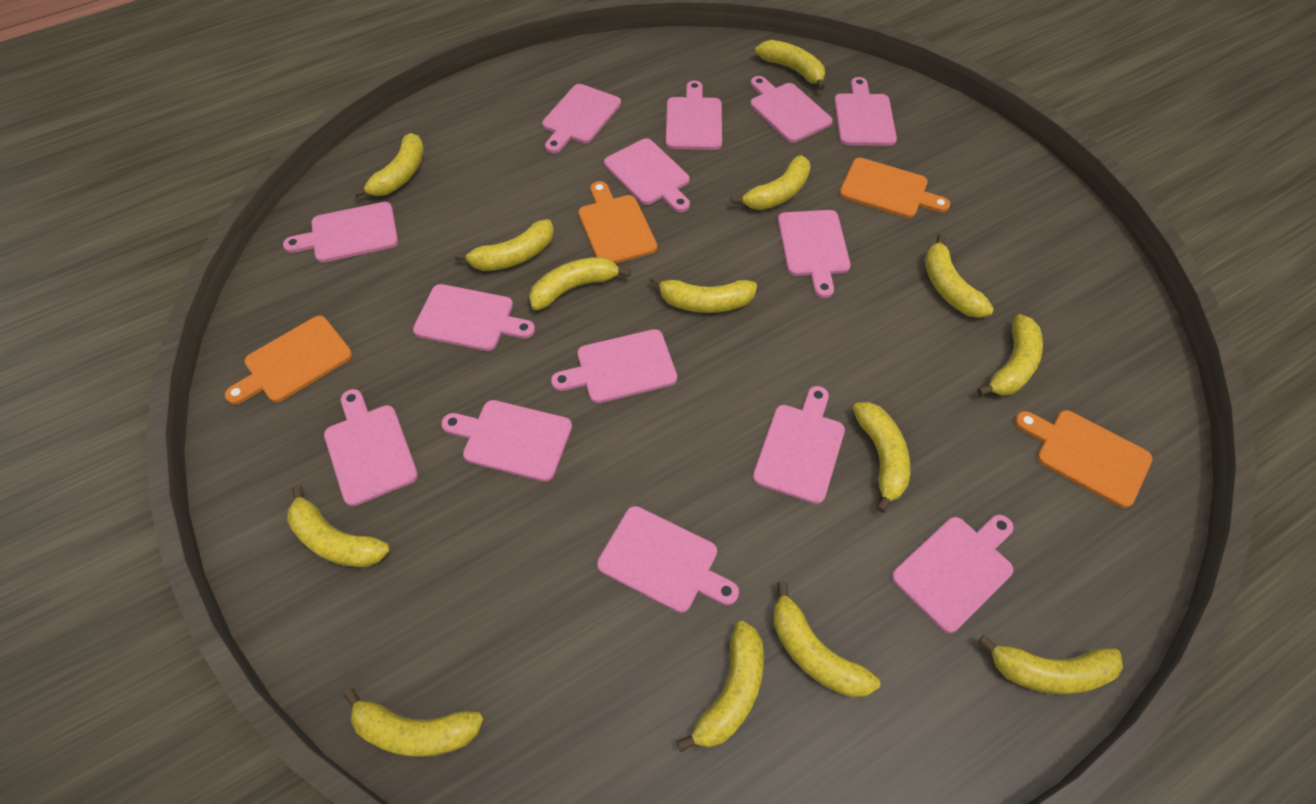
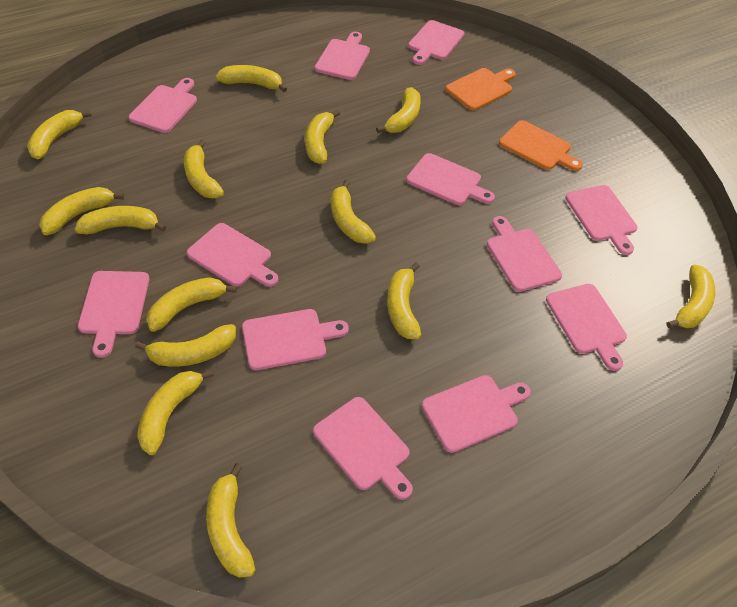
orange cutting board: [225,316,352,404] [578,181,657,264] [840,158,950,218] [1015,410,1153,508] = 4 -> [446,68,516,110] [499,120,583,171] = 2
pink cutting board: [283,202,398,263] [324,389,418,506] [413,284,535,351] [441,400,572,482] [542,84,621,153] [551,329,677,403] [597,506,739,613] [604,138,690,212] [666,81,722,150] [750,76,833,143] [753,386,845,504] [778,210,851,298] [834,77,897,146] [892,515,1014,633] = 14 -> [78,271,149,358] [129,78,197,133] [187,223,278,287] [242,309,349,370] [313,397,413,500] [315,32,370,80] [406,153,495,205] [408,20,464,65] [422,375,531,453] [487,216,562,292] [546,284,627,371] [565,185,637,255] = 12

